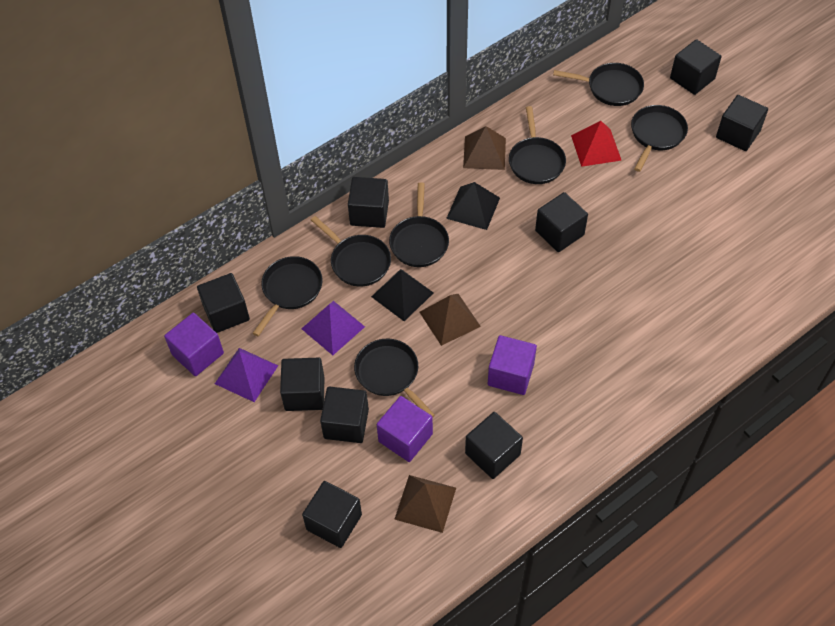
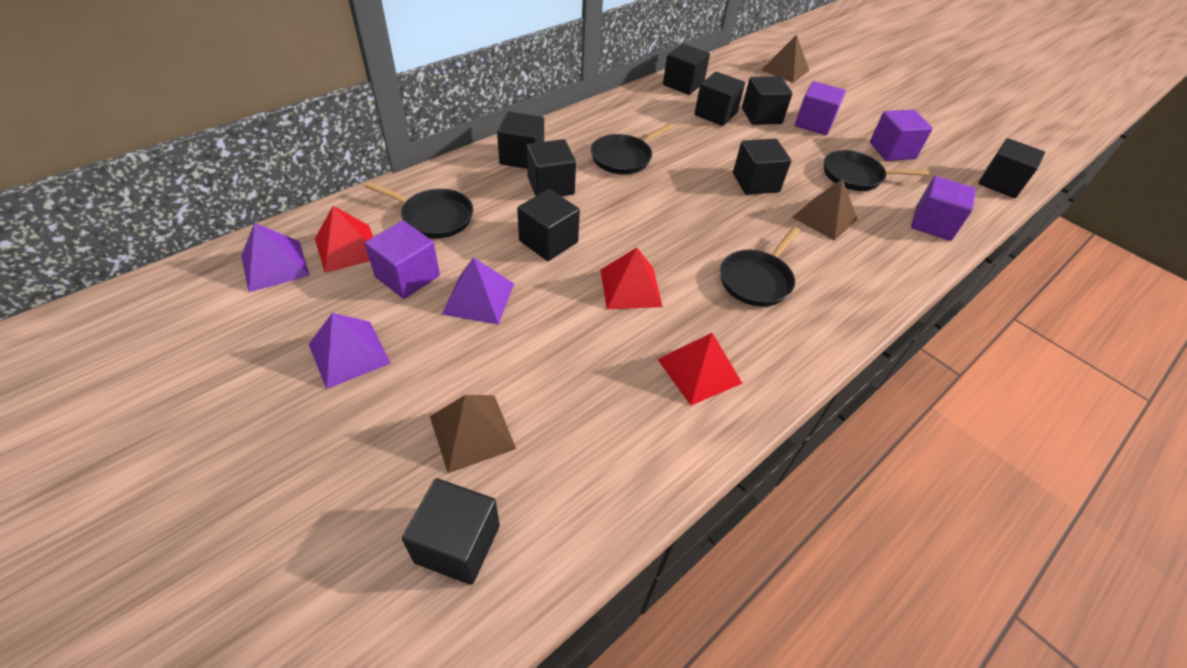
black pan: [252,256,323,336] [311,216,391,287] [354,339,435,417] [389,183,449,267] [509,106,566,184] [553,63,644,106] [631,105,688,172] = 7 -> [365,182,473,238] [591,123,674,174] [720,227,800,307] [824,150,930,191] = 4
black pyramid: [371,269,433,321] [446,182,500,230] = 2 -> none = 0
purple cube: [164,313,224,376] [377,396,433,462] [488,335,537,395] = 3 -> [365,221,440,299] [795,81,846,135] [870,110,933,161] [911,176,976,241] = 4
purple pyramid: [215,348,278,402] [302,301,365,355] = 2 -> [241,223,310,292] [308,313,391,389] [442,257,514,325] = 3
red pyramid: [571,121,622,167] = 1 -> [315,206,373,273] [600,248,663,309] [658,333,743,405] = 3

